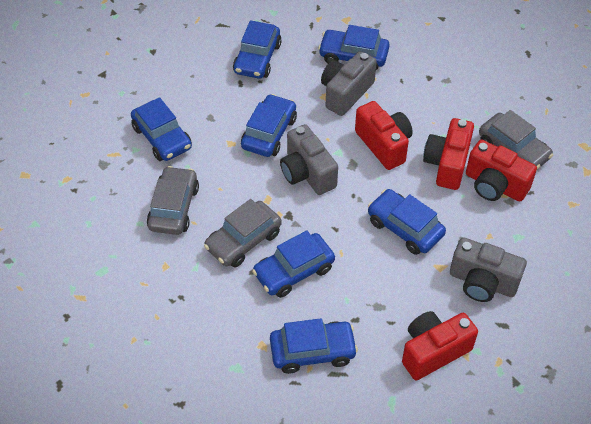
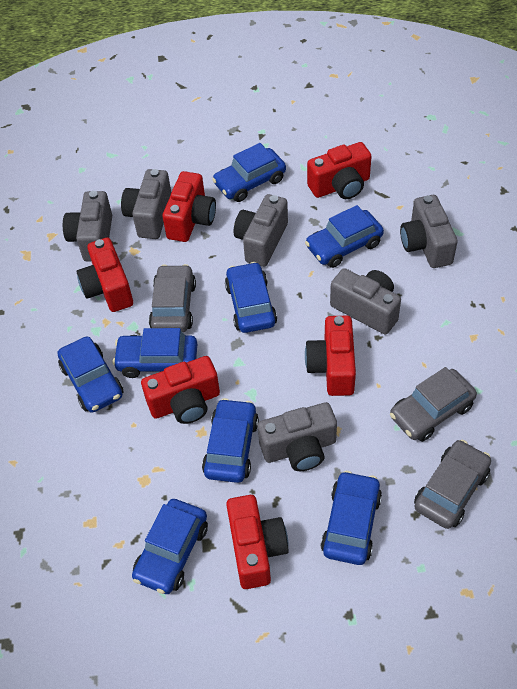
blue car: [131,97,192,161] [233,20,282,79] [241,94,297,157] [252,230,335,298] [270,318,358,374] [318,25,390,70] [368,189,446,255] = 7 -> [58,336,124,412] [113,328,197,378] [132,499,208,594] [202,398,259,483] [212,143,286,202] [225,262,277,333] [305,205,384,268] [321,471,382,565] = 8
grey camera: [280,124,338,195] [321,51,377,116] [450,237,527,302] = 3 -> [63,191,112,262] [121,169,171,239] [234,194,288,267] [258,402,337,471] [330,268,401,335] [400,195,458,268] = 6
red camera: [355,101,413,170] [402,311,478,380] [423,118,474,190] [466,140,537,201] = 4 -> [77,237,133,312] [141,356,220,424] [162,171,216,242] [226,495,289,589] [305,316,356,396] [307,142,372,199] = 6

